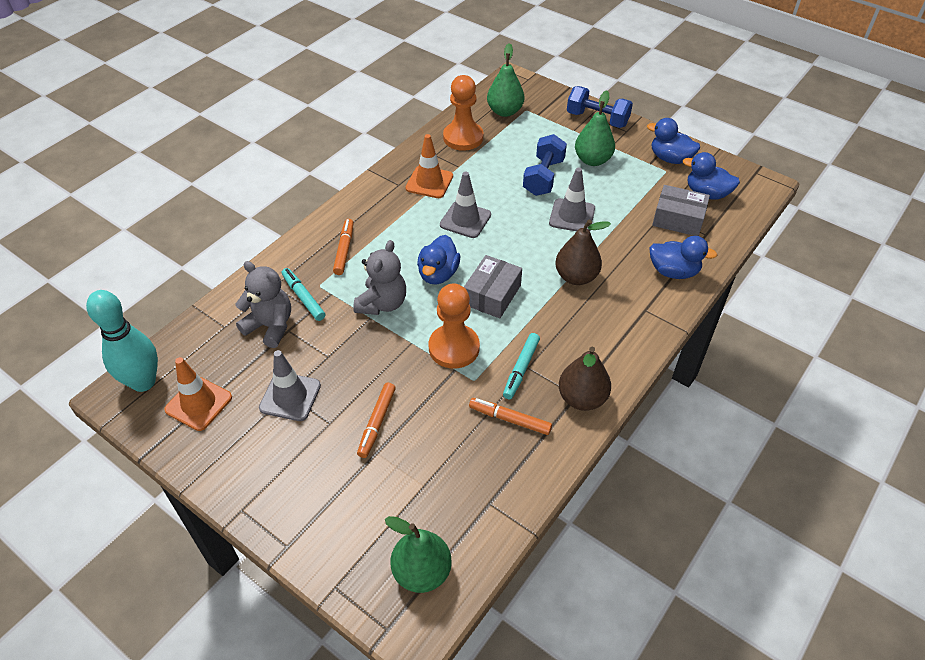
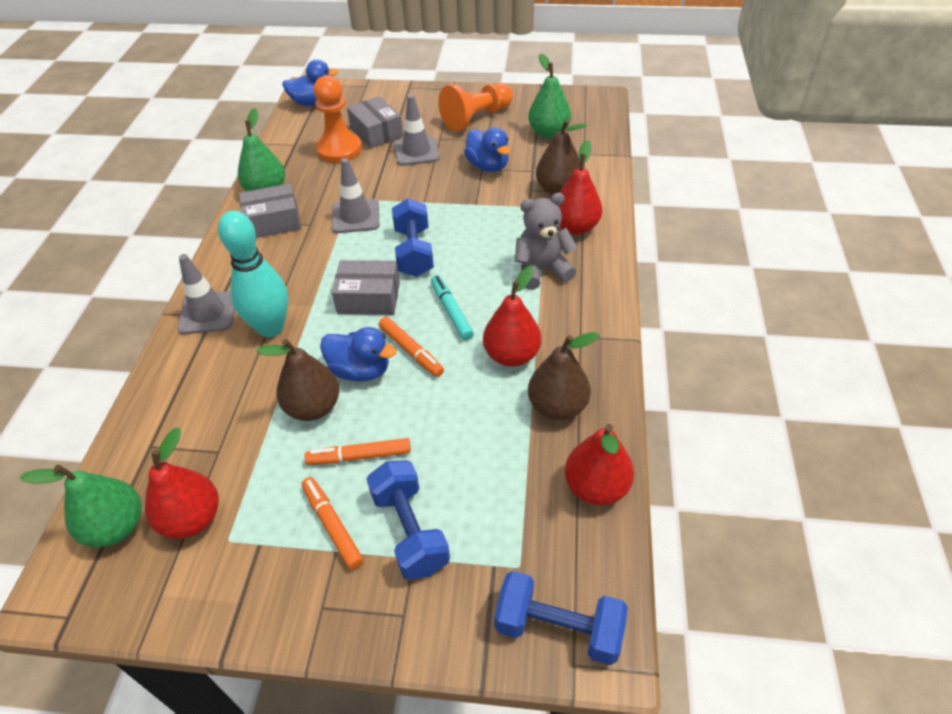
blue duck: [417,235,460,284] [647,118,700,164] [649,236,717,279] [683,152,740,200] = 4 -> [282,60,338,106] [320,327,397,382] [464,127,510,172] = 3
blue dumbbell: [523,134,567,196] [567,86,633,128] = 2 -> [367,460,450,580] [392,198,434,277] [494,571,628,665] = 3
brown pear: [555,220,611,285] [559,347,611,411] = 2 -> [256,339,339,421] [528,332,600,420] [536,119,587,195] = 3
grey box: [464,255,522,319] [652,185,710,236] = 2 -> [239,183,301,238] [332,260,400,315] [347,96,403,148] = 3
grey teddy bear: [235,261,291,348] [353,240,406,315] = 2 -> [515,193,577,290] = 1
orange traffic cone: [164,357,232,431] [405,134,453,198] = 2 -> none = 0
red pear: none = 0 -> [145,427,219,539] [483,266,541,367] [559,140,602,235] [565,424,634,505] = 4
turquoise marker: [282,268,325,321] [503,333,540,399] = 2 -> [431,275,474,340] = 1

